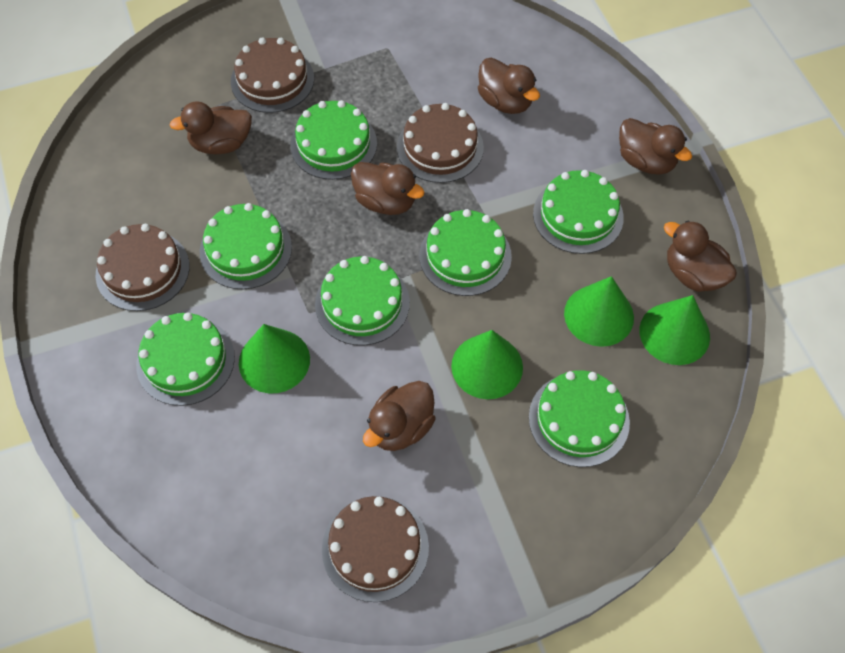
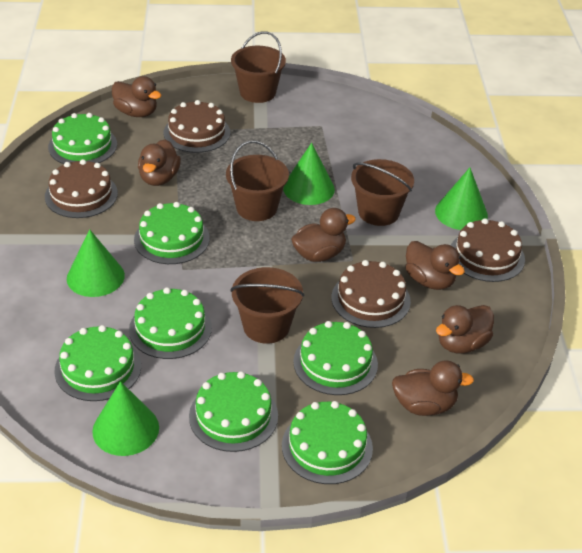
brown bucket: none = 0 -> [226,141,289,221] [230,267,304,344] [231,31,286,103] [351,159,414,226] = 4

